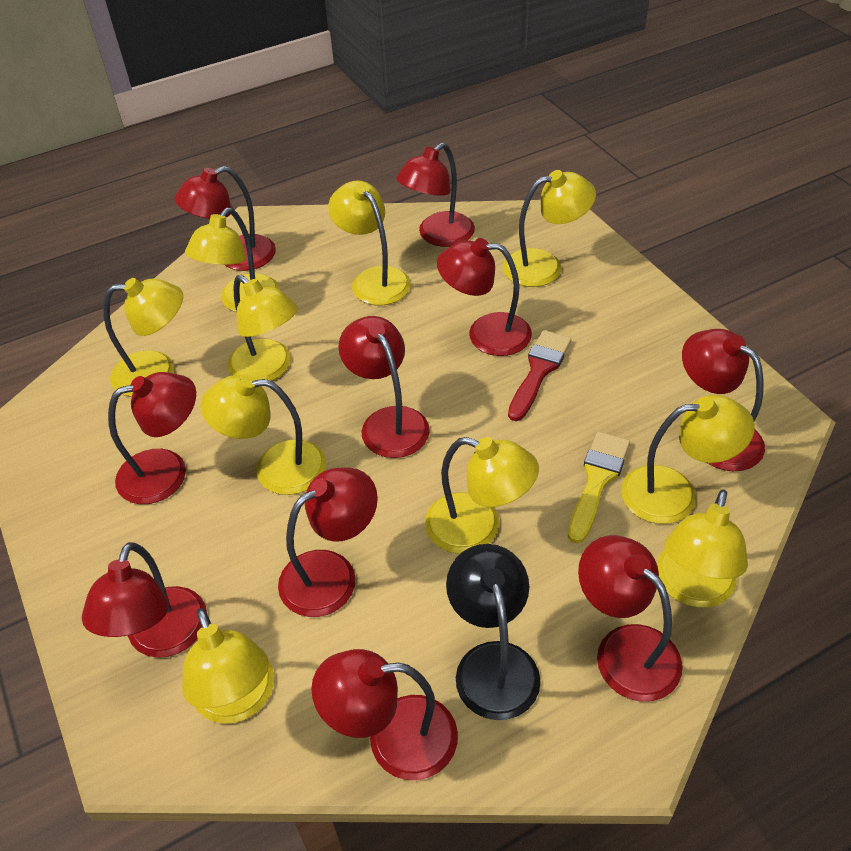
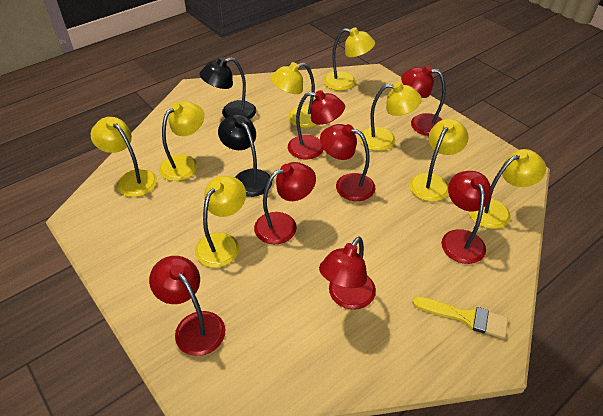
black lamp: [446,544,541,720] = 1 -> [199,57,256,119] [218,114,272,197] = 2
red brush: [508,330,572,421] = 1 -> none = 0
red lamp: [82,542,207,658] [108,372,196,504] [175,166,276,271] [278,468,378,617] [311,649,458,780] [338,316,430,458] [396,143,475,247] [437,238,532,356] [578,535,683,702] [682,329,765,471] = 10 -> [149,256,225,356] [254,162,316,244] [288,90,345,159] [319,236,376,310] [320,124,375,201] [401,65,446,136] [441,171,491,264] = 7
yellow lamp: [103,278,183,397] [182,608,274,724] [185,208,280,312] [201,374,326,495] [228,275,298,381] [328,180,411,305] [425,437,539,554] [503,170,596,287] [621,395,755,524] [657,490,748,608] = 10 -> [91,117,157,197] [159,101,204,181] [195,176,246,268] [270,62,318,128] [323,27,375,91] [359,82,422,151] [409,119,469,202] [468,149,546,229] = 8

